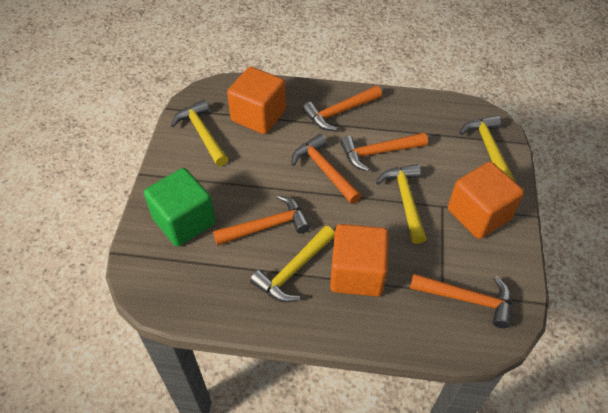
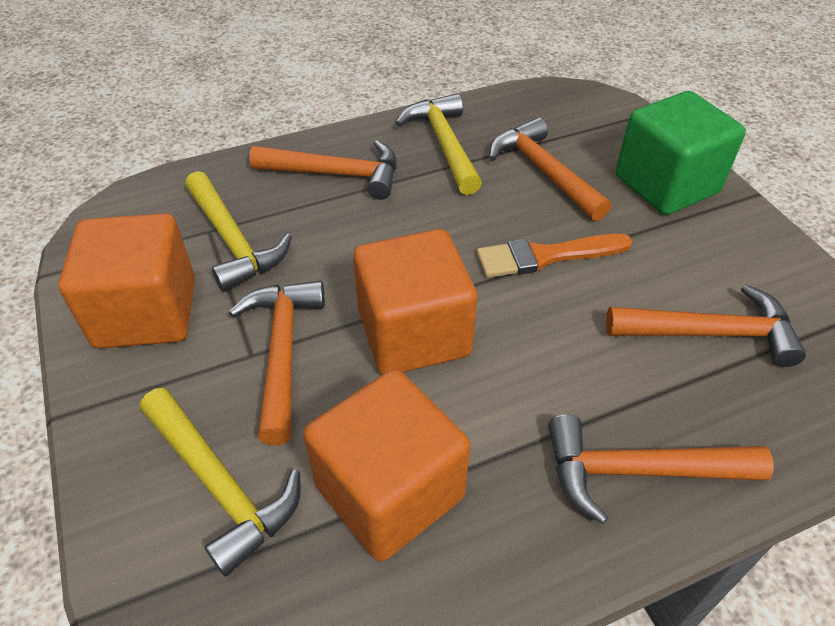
orange brush: none = 0 -> [477,234,632,278] = 1
yellow hammer: [171,100,228,166] [250,226,335,302] [376,164,427,244] [460,115,515,181] = 4 -> [140,388,300,577] [185,171,292,292] [396,94,482,195] = 3

